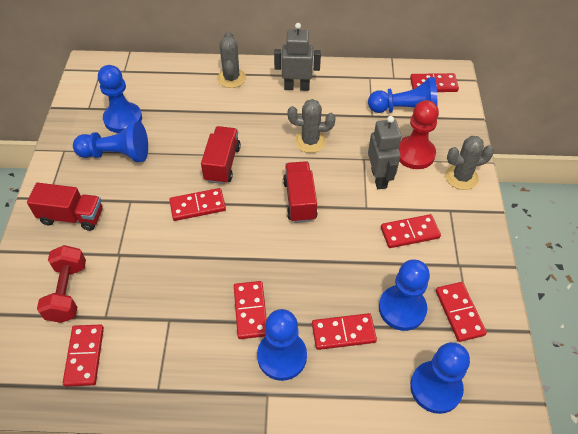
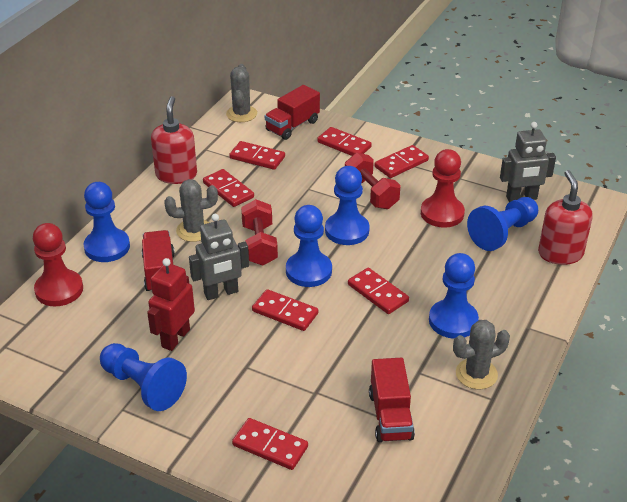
red dumbbell: [37,245,86,323] = 1 -> [241,199,278,266] [345,153,401,209] = 2
red pawn: [399,100,439,169] = 1 -> [33,223,83,306] [421,149,465,228] = 2
red robot: none = 0 -> [147,258,195,351] = 1
red soap dispenser: none = 0 -> [151,96,197,184] [538,170,593,265] = 2

